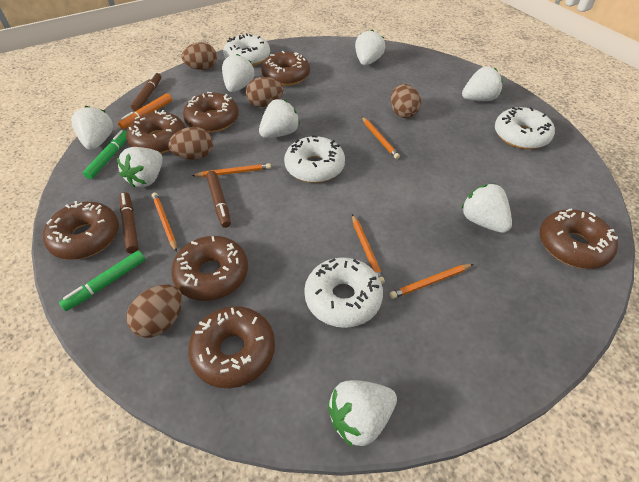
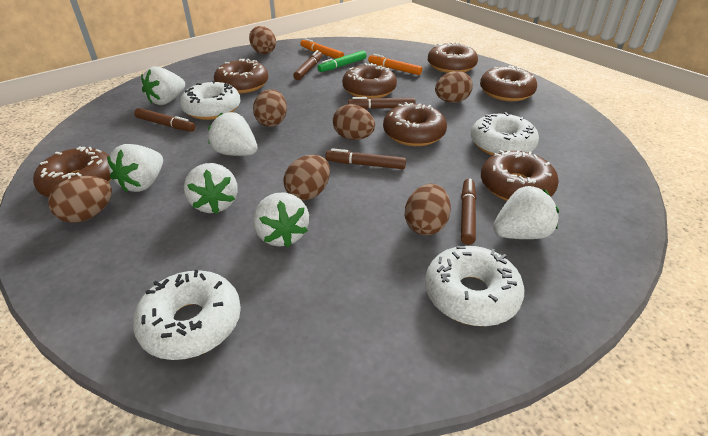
brown egg: [126,284,182,338] [168,127,213,160] [182,42,217,70] [246,77,284,107] [391,84,421,118] = 5 -> [48,176,112,223] [249,26,276,54] [253,89,287,127] [283,155,330,201] [333,104,375,140] [405,184,451,235] [435,71,473,103] = 7
brown marker: [120,192,139,253] [131,72,161,111] [206,171,231,228] = 3 -> [134,108,196,132] [293,50,322,80] [325,148,406,169] [348,97,416,109] [461,179,476,245] = 5
green marker: [59,251,145,311] [83,130,127,179] = 2 -> [317,51,367,72] = 1
orange marker: [118,93,172,129] = 1 -> [301,38,344,59] [368,54,422,75] = 2
orange pencil: [152,193,177,252] [192,163,271,177] [352,214,385,284] [362,117,400,159] [390,264,473,299] = 5 -> none = 0
white strawberry: [71,106,113,150] [117,147,163,188] [222,54,254,92] [259,99,300,138] [328,380,397,448] [355,30,385,66] [461,184,512,233] [462,67,503,101] = 8 -> [107,144,163,192] [141,67,185,105] [184,163,238,214] [208,112,257,156] [253,192,309,247] [493,186,559,239] = 6

